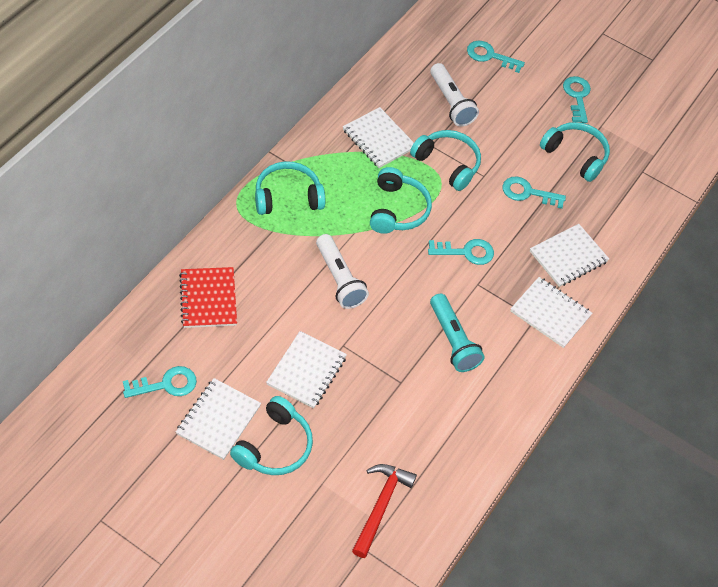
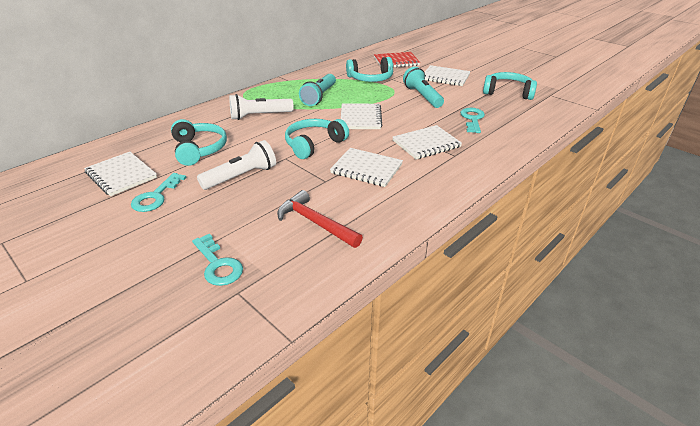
turquoise flashlight: [430,293,485,372] = 1 -> [299,74,336,106] [403,67,444,108] = 2
turquoise headphones: [230,396,313,475] [255,161,325,215] [370,167,432,234] [410,130,481,191] [540,122,610,182] = 5 -> [171,119,227,166] [285,119,349,159] [346,57,393,82] [483,72,537,100] = 4
turquoise key: [123,366,197,398] [428,239,494,265] [467,41,525,73] [502,176,566,209] [563,76,591,123] = 5 -> [131,173,186,212] [192,234,243,286] [460,108,485,133] = 3

